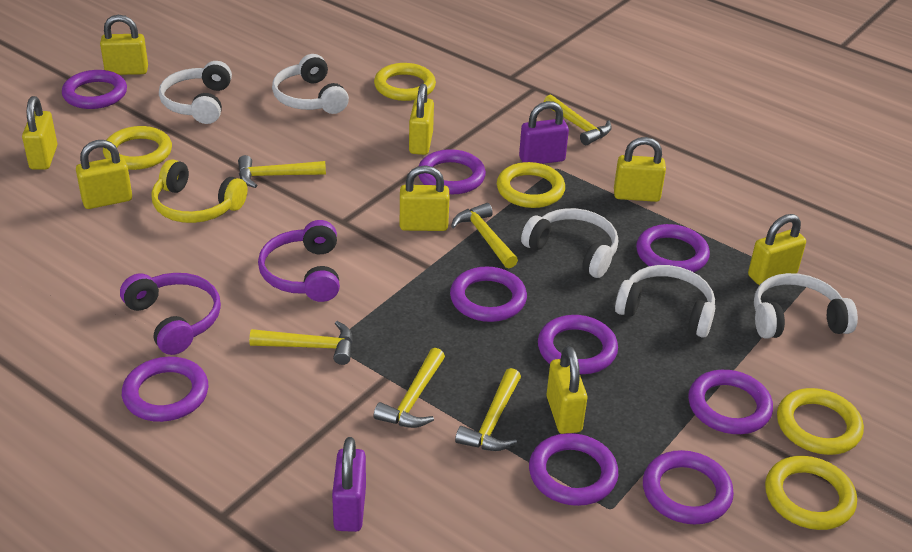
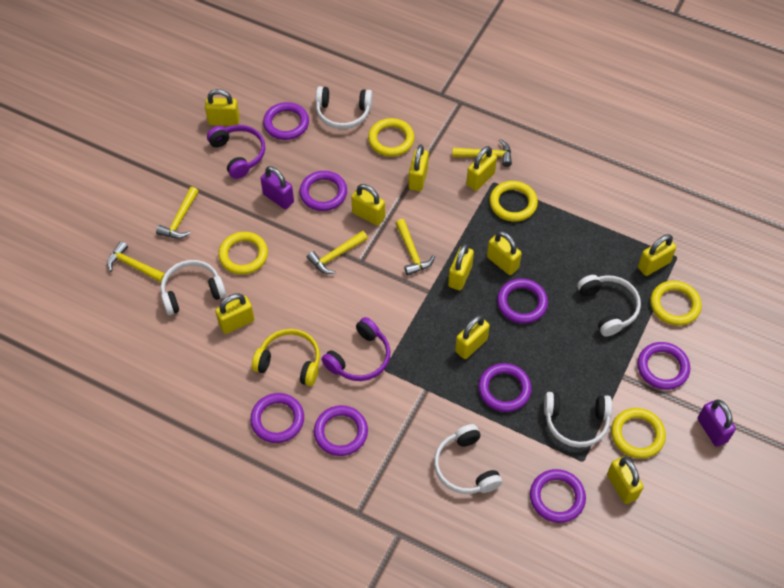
purple ring: [62,70,127,109] [122,357,208,422] [418,149,486,194] [450,266,527,322] [529,433,618,506] [538,315,618,374] [636,224,710,272] [643,450,734,524] [688,370,773,434] = 9 -> [250,393,304,443] [263,102,309,140] [300,171,347,211] [314,405,368,456] [478,363,532,412] [497,279,548,324] [530,469,586,523] [637,342,690,390] = 8
yellow hammer: [238,155,326,188] [249,321,353,365] [374,348,445,428] [451,203,518,269] [455,368,521,451] [544,95,612,145] = 6 -> [107,241,165,283] [156,187,198,239] [307,231,368,274] [395,219,435,276] [452,139,512,167] = 5
yellow padlock: [22,96,57,170] [76,140,132,209] [100,15,148,75] [400,165,449,231] [409,84,434,155] [546,346,587,434] [614,137,666,202] [748,214,806,285] = 8 -> [205,89,240,126] [215,293,254,334] [351,184,385,226] [409,144,429,191] [448,244,474,290] [455,315,490,359] [466,146,497,191] [487,231,522,275] [607,456,644,504] [638,234,676,276] = 10

